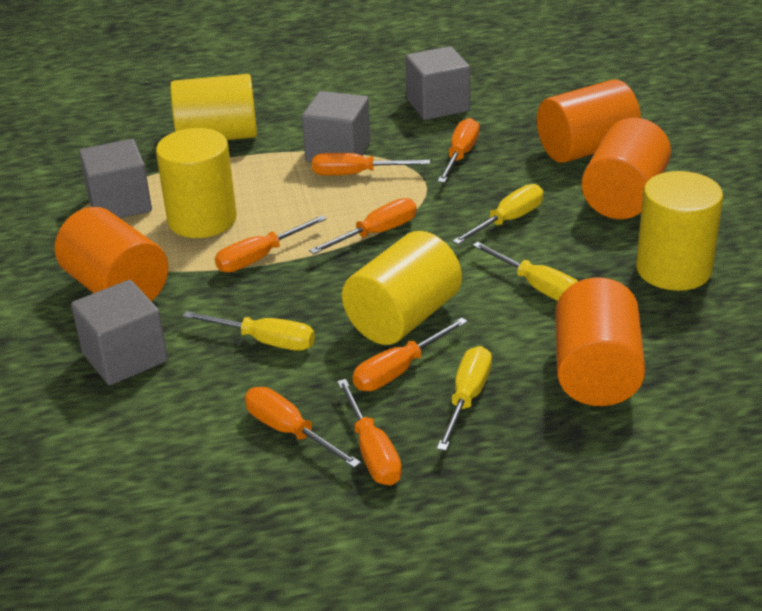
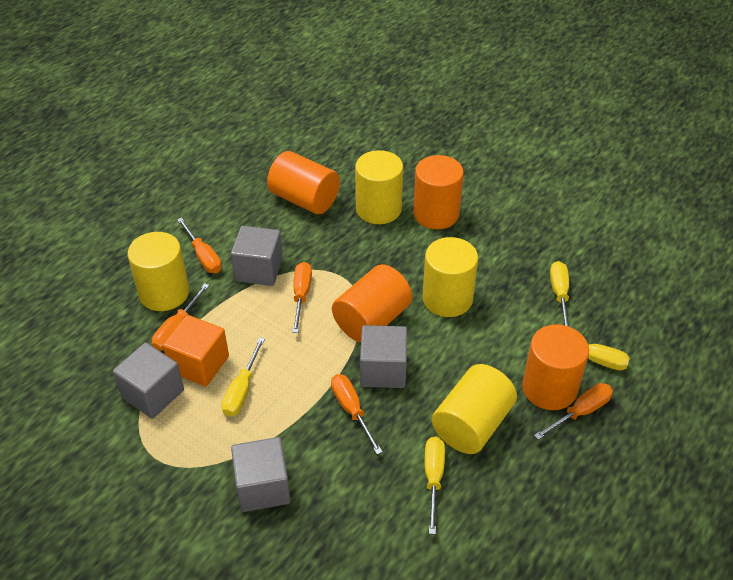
orange cube: none = 0 -> [163,315,229,387] = 1
orange screwdriver: [215,215,327,273] [245,387,361,468] [309,198,417,254] [312,153,430,176] [337,379,402,486] [353,317,468,391] [438,118,479,183] = 7 -> [152,283,209,351] [177,218,222,273] [292,262,312,333] [331,374,382,454] [534,383,613,440] = 5

